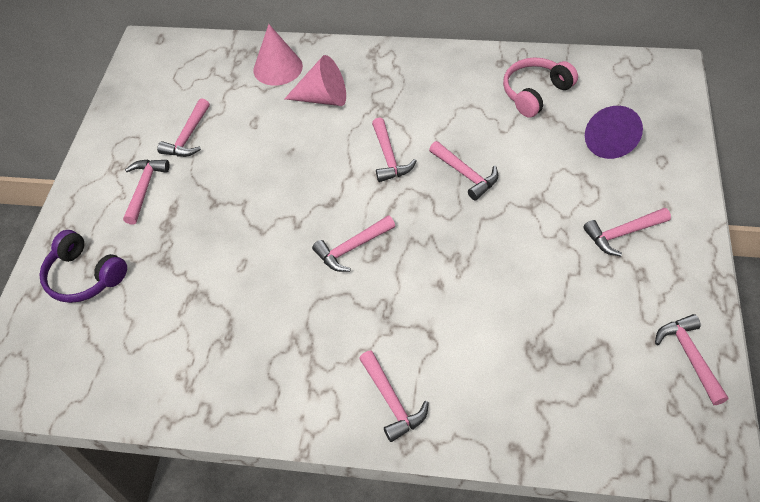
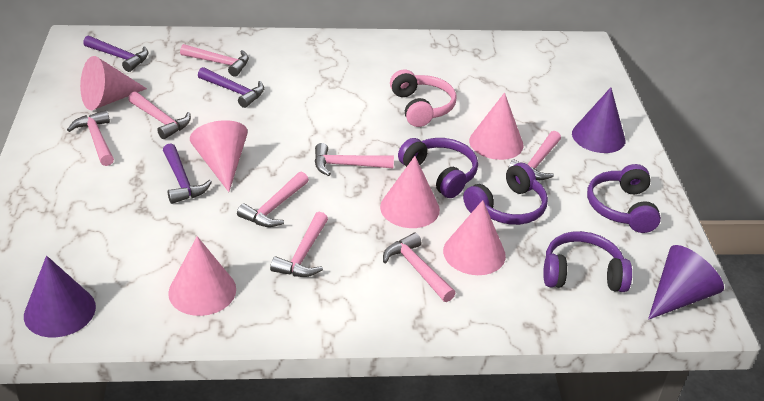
pink cone: [253,24,303,86] [284,55,346,106] = 2 -> [80,56,147,110] [168,236,236,316] [190,120,248,192] [380,156,440,228] [443,200,506,275] [469,93,524,160] = 6
purple cone: [585,106,643,159] = 1 -> [24,256,96,337] [572,87,625,153] [648,245,724,320] = 3
purple hammer: none = 0 -> [83,36,148,72] [163,143,212,204] [198,67,264,108] = 3
purple headphones: [39,230,127,303] = 1 -> [398,138,478,198] [463,163,548,225] [543,231,632,292] [587,164,661,233] = 4

